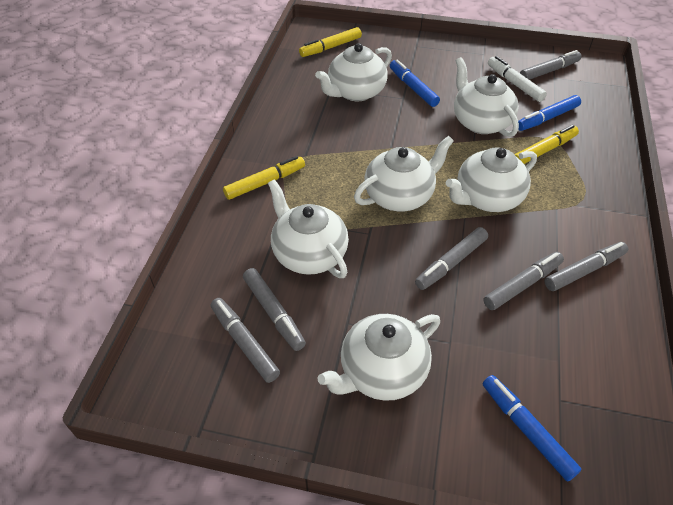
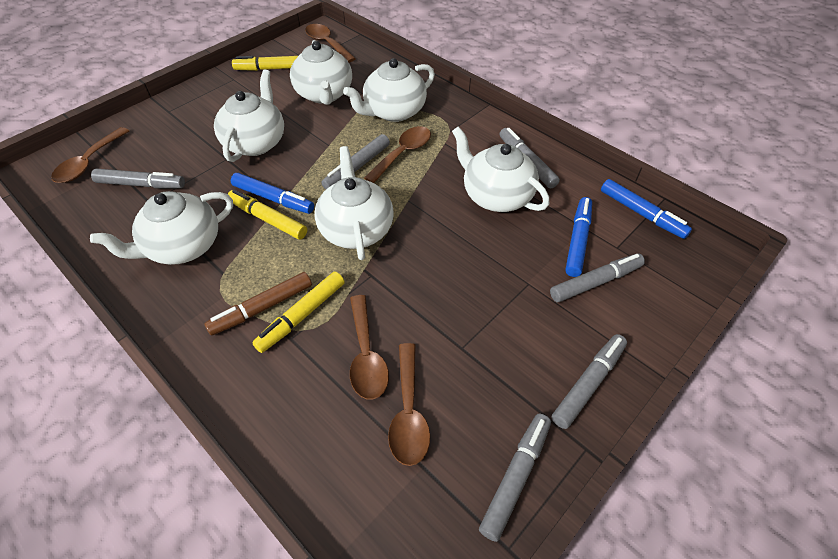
brown marker: none = 0 -> [205,272,312,336] = 1
brown spoon: none = 0 -> [51,127,129,183] [305,24,356,63] [350,295,389,400] [364,126,431,183] [388,343,430,466] = 5
white marker: [488,56,547,102] = 1 -> none = 0

